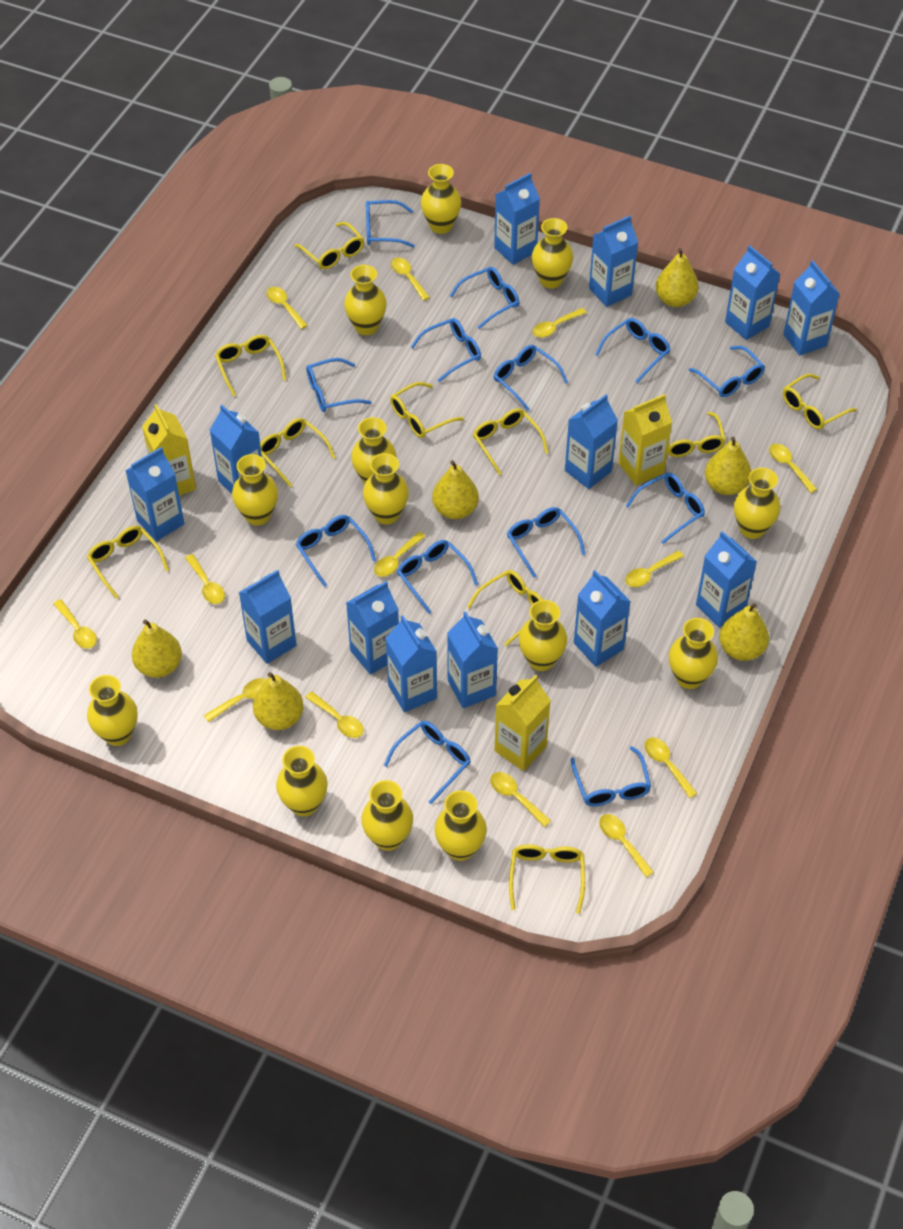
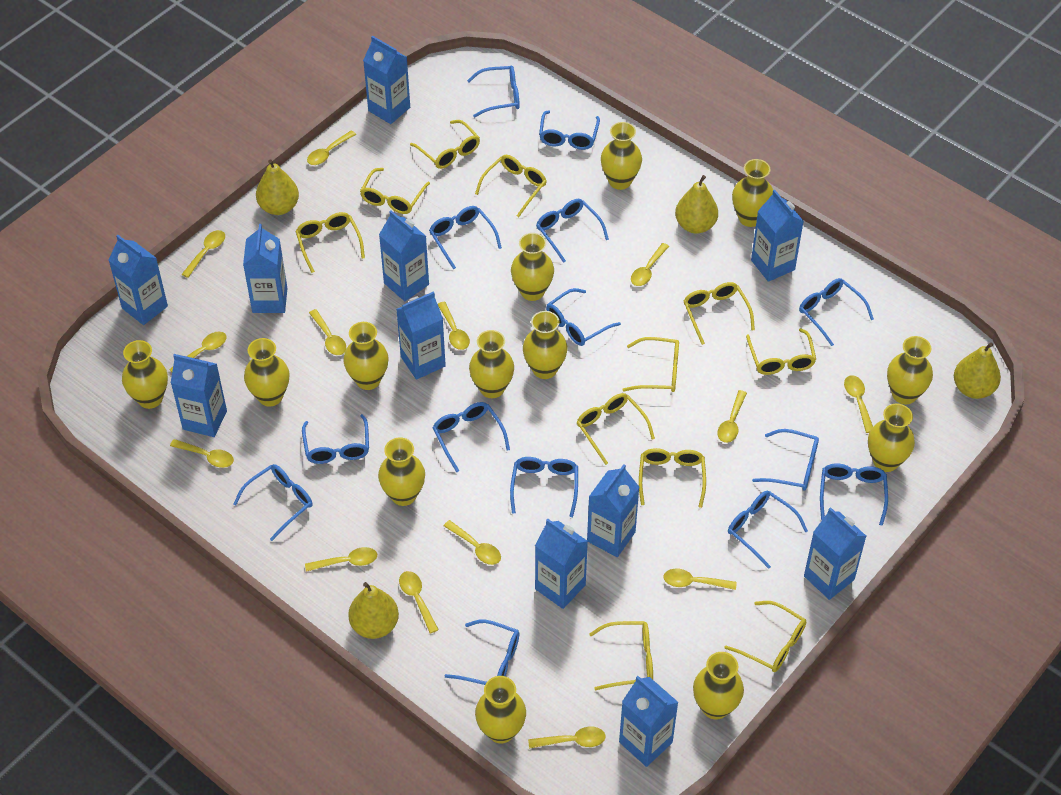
blue carton: [125,447,184,541] [210,405,264,494] [239,570,296,664] [346,581,399,675] [386,615,437,712] [447,611,498,708] [494,173,540,265] [565,394,618,489] [574,570,631,667] [589,216,638,307] [696,531,757,628] [725,245,780,340] [783,260,840,356] = 13 -> [109,235,168,325] [171,354,227,437] [243,224,287,313] [363,36,410,124] [379,210,429,301] [396,291,446,380] [535,519,588,609] [587,464,639,557] [619,676,679,767] [751,190,804,282] [804,507,866,600] = 11
blue glasses: [296,515,376,587] [306,358,372,412] [366,200,415,248] [384,721,471,804] [397,540,478,614] [411,318,481,382] [450,267,519,329] [494,345,568,411] [507,507,585,578] [571,746,651,806] [595,318,671,383] [626,473,705,544] [689,346,765,397] = 13 -> [234,464,313,541] [302,414,369,464] [429,206,502,270] [432,402,510,472] [445,620,519,685] [467,66,520,117] [510,457,578,517] [536,199,609,263] [539,110,600,150] [546,288,621,346] [728,491,808,569] [752,429,819,491] [799,278,874,346] [820,463,888,526] = 14
yellow carton: [142,404,196,496] [494,675,551,771] [618,394,672,485] = 3 -> none = 0
yellow glasses: [87,526,169,599] [215,335,286,397] [260,418,336,487] [295,222,364,269] [390,382,464,438] [467,570,543,646] [473,408,549,475] [509,844,585,914] [667,412,726,457] [783,374,857,429] = 10 -> [295,212,365,273] [360,168,430,214] [410,120,480,169] [475,155,547,217] [577,393,655,465] [589,621,653,690] [622,337,679,392] [639,448,706,508] [683,282,755,345] [724,601,806,672] [746,328,816,375] = 11
yellow pear: [132,619,182,678] [253,672,304,730] [432,460,479,519] [656,248,699,307] [705,437,751,495] [719,603,769,661] = 6 -> [256,159,299,215] [348,582,399,639] [675,175,718,234] [954,343,1001,399] = 4
yellow spoon: [53,599,97,649] [185,554,225,604] [204,678,267,722] [266,287,308,329] [305,691,364,738] [374,532,426,577] [391,258,430,301] [490,772,551,827] [532,308,587,338] [599,814,654,877] [625,551,684,587] [645,737,697,798] [769,444,817,493] = 13 -> [169,332,227,372] [170,439,234,468] [182,230,225,278] [305,547,377,572] [307,130,356,165] [309,309,346,355] [399,571,439,633] [438,302,470,350] [444,520,501,565] [528,727,606,749] [631,243,669,286] [663,569,737,590] [717,390,747,443] [844,375,873,433] = 14

